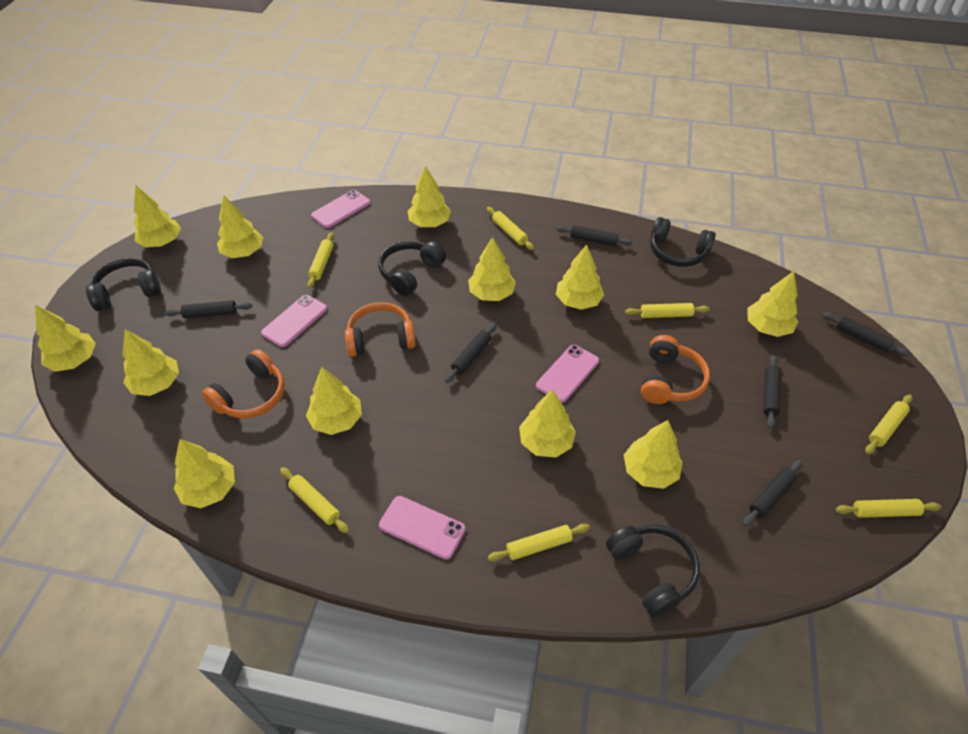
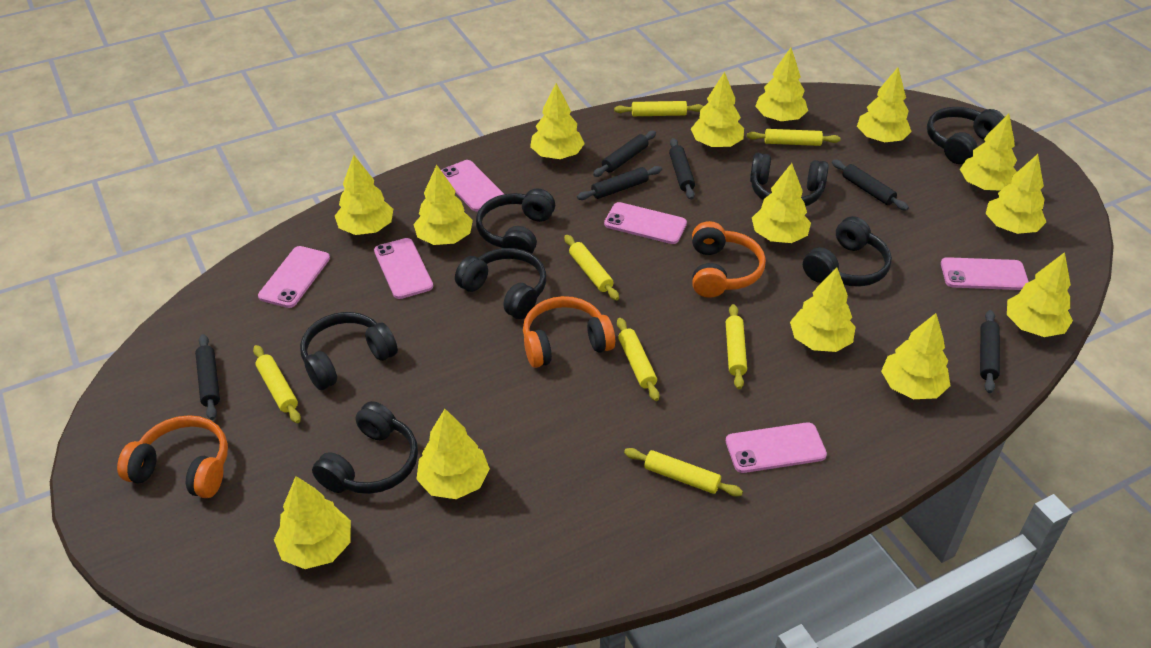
black headphones: [86,258,161,311] [378,241,446,296] [606,524,700,618] [650,217,716,267] = 4 -> [300,312,398,390] [312,401,418,494] [455,248,546,319] [476,189,555,254] [750,153,829,206] [803,216,892,287] [927,107,1004,164] = 7
pink phone: [261,295,327,347] [311,190,370,228] [379,496,466,560] [536,345,599,403] = 4 -> [258,246,330,308] [374,238,433,299] [441,160,504,211] [604,202,687,244] [726,422,827,473] [941,257,1029,290] = 6
yellow tree: [35,305,96,372] [122,329,179,396] [133,185,181,247] [174,439,235,508] [217,195,263,258] [306,367,362,435] [408,166,451,227] [468,237,516,301] [519,390,576,457] [556,245,604,310] [624,420,683,489] [747,271,798,337] = 12 -> [274,476,351,569] [335,155,393,235] [413,165,473,245] [416,409,490,499] [530,83,585,159] [691,72,744,147] [752,163,811,243] [755,48,808,122] [790,267,855,352] [857,68,912,142] [881,313,950,399] [960,114,1017,191] [986,154,1046,234] [1007,252,1073,337] = 14

